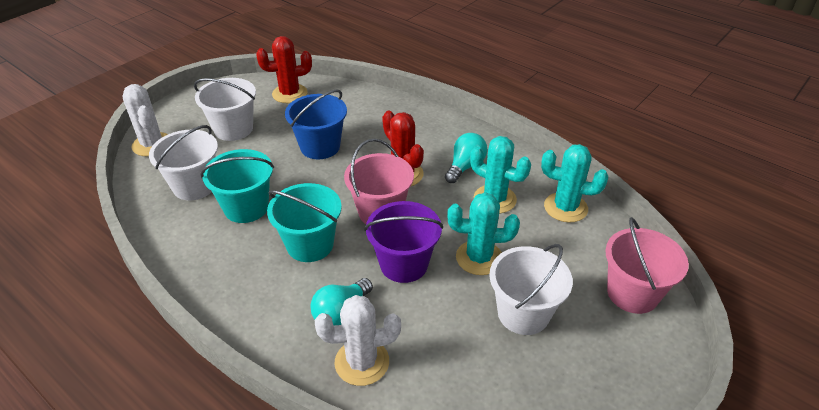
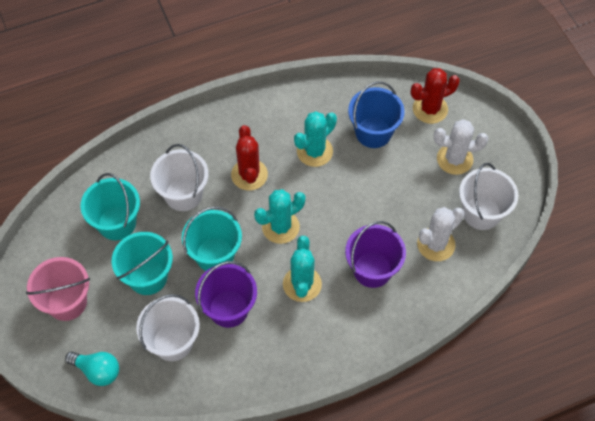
pink bucket: [344,139,414,224] [605,217,689,314] = 2 -> [26,257,90,321] = 1
purple bucket: [364,201,443,283] = 1 -> [195,261,257,328] [345,221,406,288] = 2
turquoise bucket: [200,149,274,223] [267,183,342,262] = 2 -> [81,173,140,240] [111,232,173,295] [182,206,242,271] = 3
turquoise light bulb: [310,278,373,325] [445,133,487,183] = 2 -> [65,351,119,386] = 1

